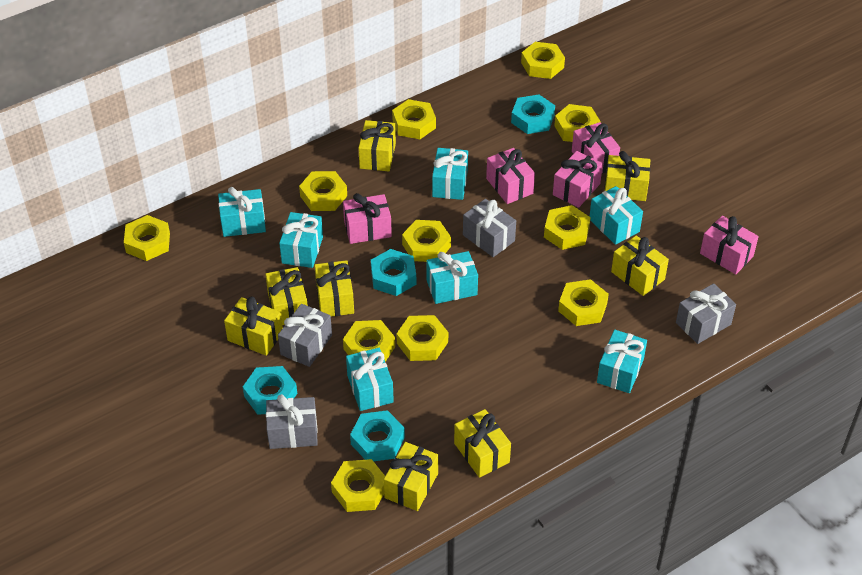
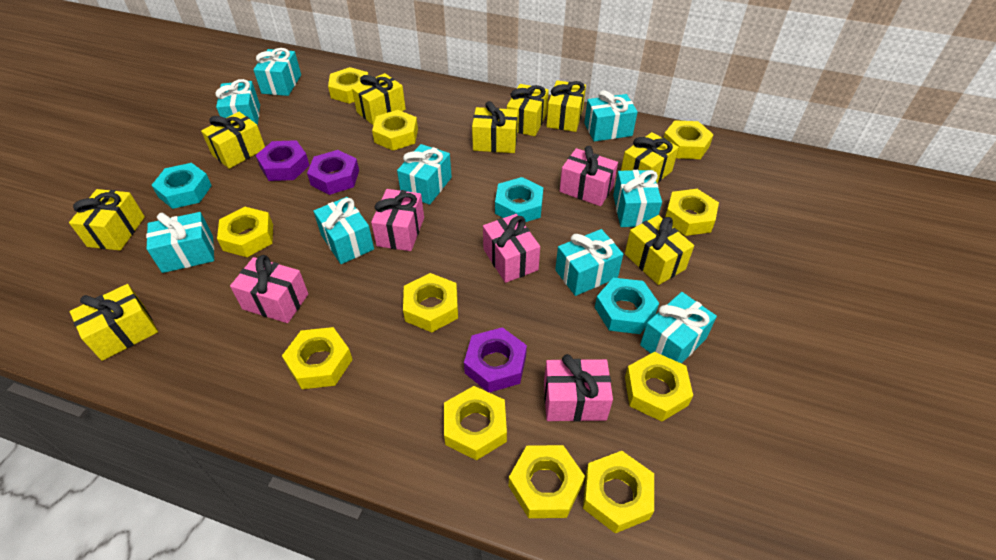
grey gift: [266,394,318,449] [278,304,332,367] [463,199,516,257] [676,283,736,344] = 4 -> none = 0
purple nut: none = 0 -> [256,140,310,181] [307,150,359,195] [464,327,527,393] = 3
turquoise gift: [218,187,266,237] [279,212,323,268] [346,348,394,411] [426,251,478,304] [432,148,468,200] [589,186,643,245] [597,330,647,393] = 7 -> [146,212,214,273] [215,79,260,126] [253,48,301,96] [314,197,374,264] [397,144,452,205] [555,229,623,296] [585,90,638,142] [613,170,662,227] [640,292,717,363] = 9
turquoise nut: [243,366,297,415] [350,410,405,461] [371,249,416,296] [511,94,555,134] = 4 -> [151,163,212,209] [495,177,543,222] [595,278,659,334] = 3
yellow gift: [224,297,283,356] [265,267,308,325] [314,260,354,317] [359,120,396,171] [384,442,438,511] [454,409,511,478] [605,151,650,201] [611,236,669,296] = 8 -> [69,189,145,251] [70,284,158,361] [201,112,265,169] [352,73,406,125] [472,101,518,153] [507,84,549,136] [546,80,586,132] [621,132,679,183] [625,215,694,285] = 9

